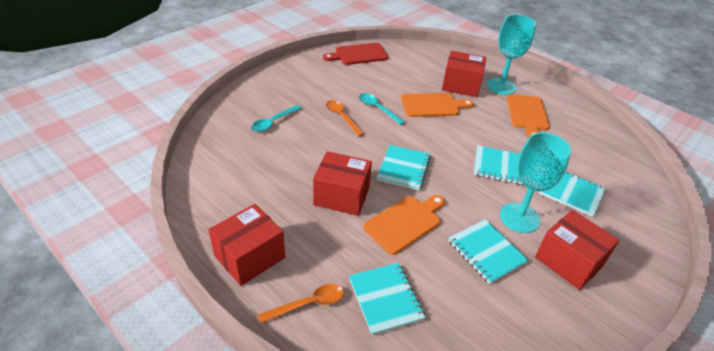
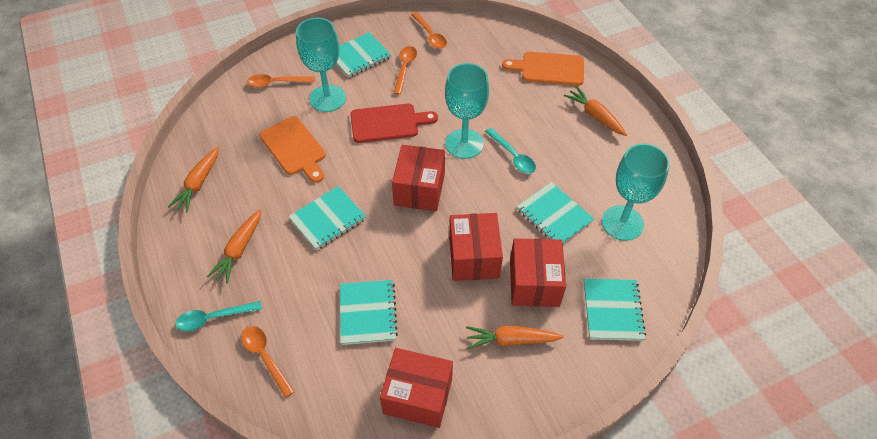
orange carrot: none = 0 -> [168,147,219,212] [207,209,261,284] [466,326,564,349] [564,86,627,136] = 4
orange cutting board: [363,195,445,255] [401,93,474,117] [507,94,550,138] = 3 -> [259,116,326,183] [502,52,584,86] = 2
orange spoon: [258,284,344,324] [326,100,364,137] = 2 -> [241,326,295,398] [247,74,314,87] [393,46,417,95] [411,12,447,49] = 4
turquoise goblet: [487,14,536,95] [500,132,571,233] = 2 -> [296,18,346,112] [445,63,489,159] [602,143,670,241] = 3

